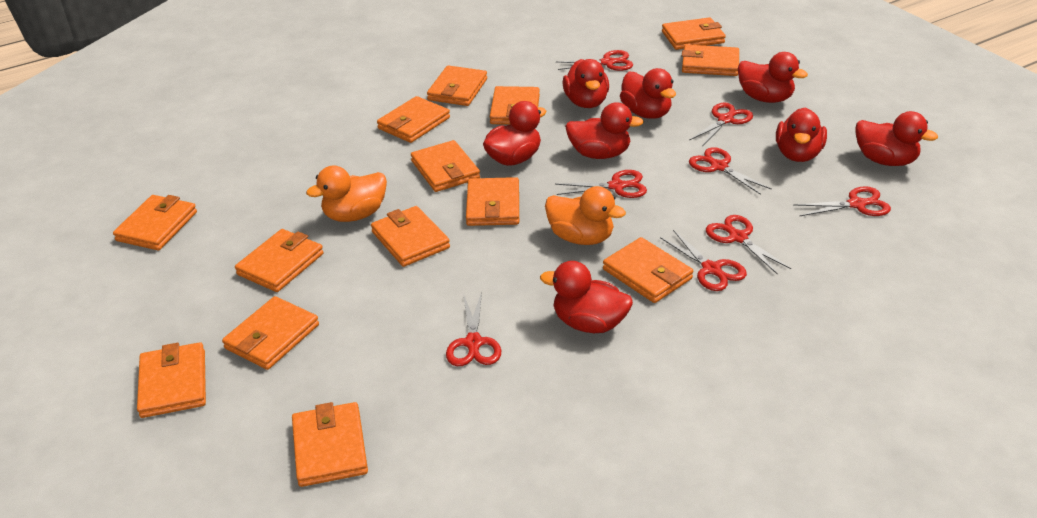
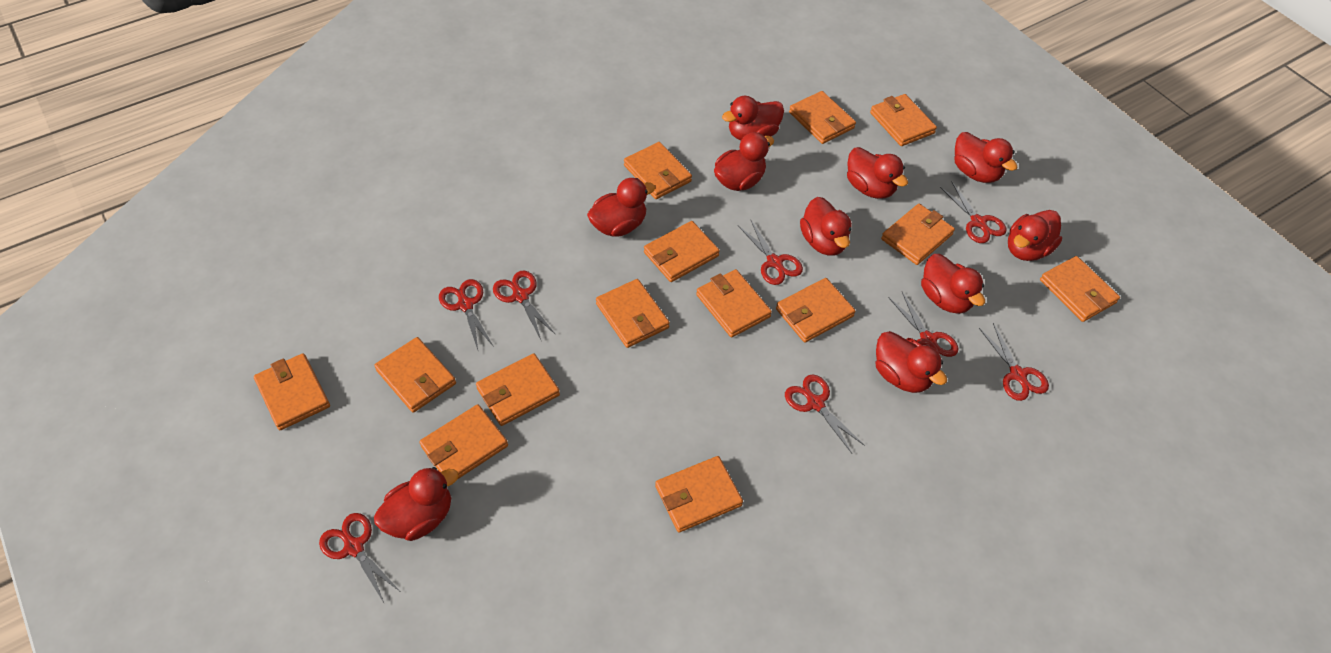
orange duck: [306,165,387,222] [545,186,626,245] = 2 -> none = 0
red duck: [483,101,546,166] [540,261,633,333] [562,59,609,108] [565,102,644,159] [620,68,676,119] [738,52,808,103] [776,108,827,162] [855,111,938,166] = 8 -> [374,467,458,541] [587,178,655,237] [714,132,774,191] [722,96,784,140] [800,197,852,256] [847,147,908,199] [875,331,947,393] [921,254,985,314] [954,132,1018,183] [1008,210,1062,261] = 10

